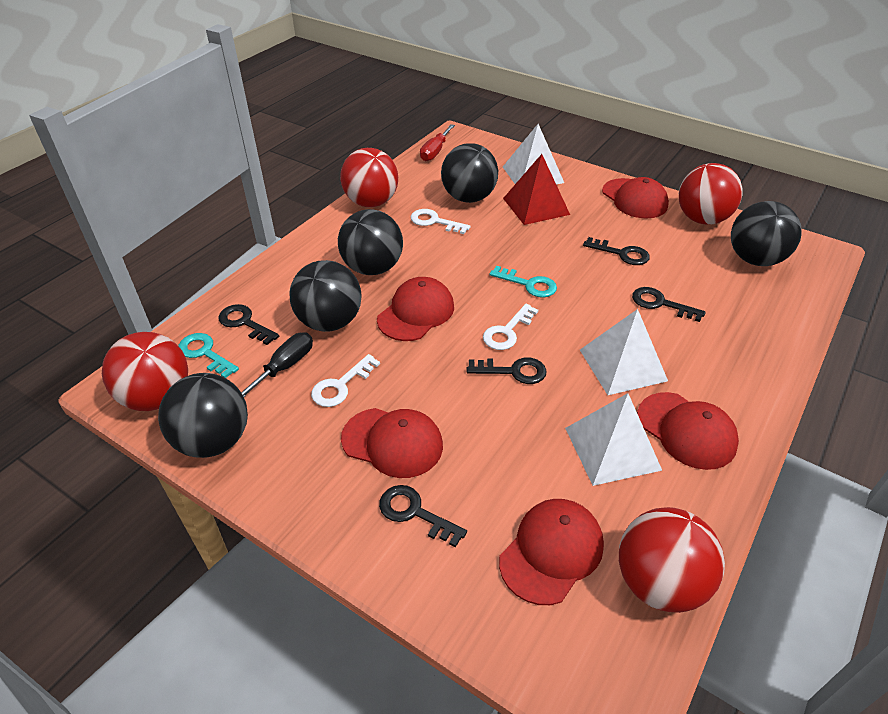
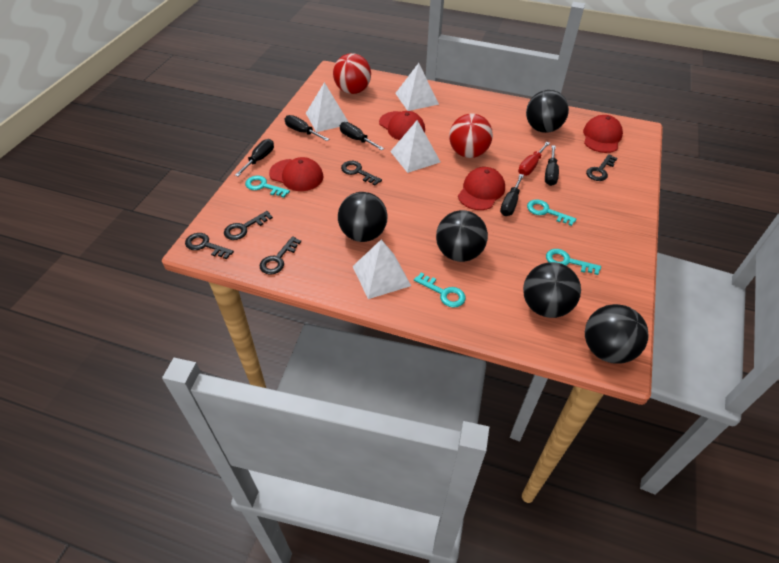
black screwdriver: [241,332,313,397] = 1 -> [235,139,274,176] [285,115,329,141] [340,122,384,150] [500,174,524,216] [545,145,559,186] = 5
red ball: [102,332,188,411] [340,148,398,207] [619,507,725,613] [679,163,743,225] = 4 -> [333,53,371,94] [449,113,493,158] = 2
red cap: [341,408,443,478] [377,277,454,341] [499,499,604,605] [602,177,669,218] [637,392,739,470] = 5 -> [269,157,324,191] [379,111,425,140] [458,167,505,210] [583,115,623,153] = 4
red pyramid: [503,154,570,225] = 1 -> none = 0
turquoise key: [178,333,239,378] [490,266,557,298] = 2 -> [245,176,290,198] [414,273,466,308] [527,199,577,226] [546,249,601,275] = 4
white key: [311,354,380,407] [411,209,471,234] [483,304,538,350] = 3 -> none = 0
white pyramid: [503,124,564,184] [565,393,662,486] [580,309,668,395] = 3 -> [306,82,348,132] [352,239,411,299] [390,120,440,173] [395,63,439,111] = 4

